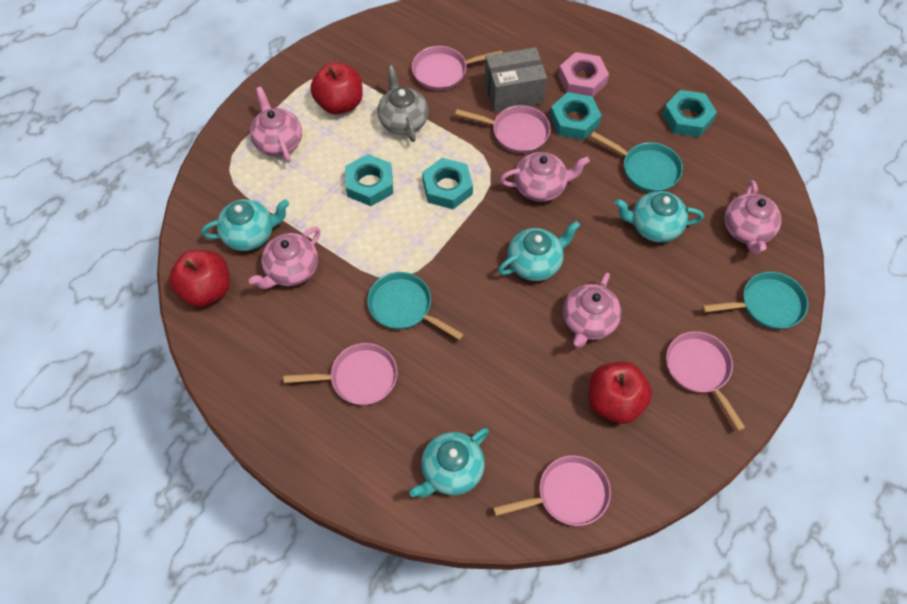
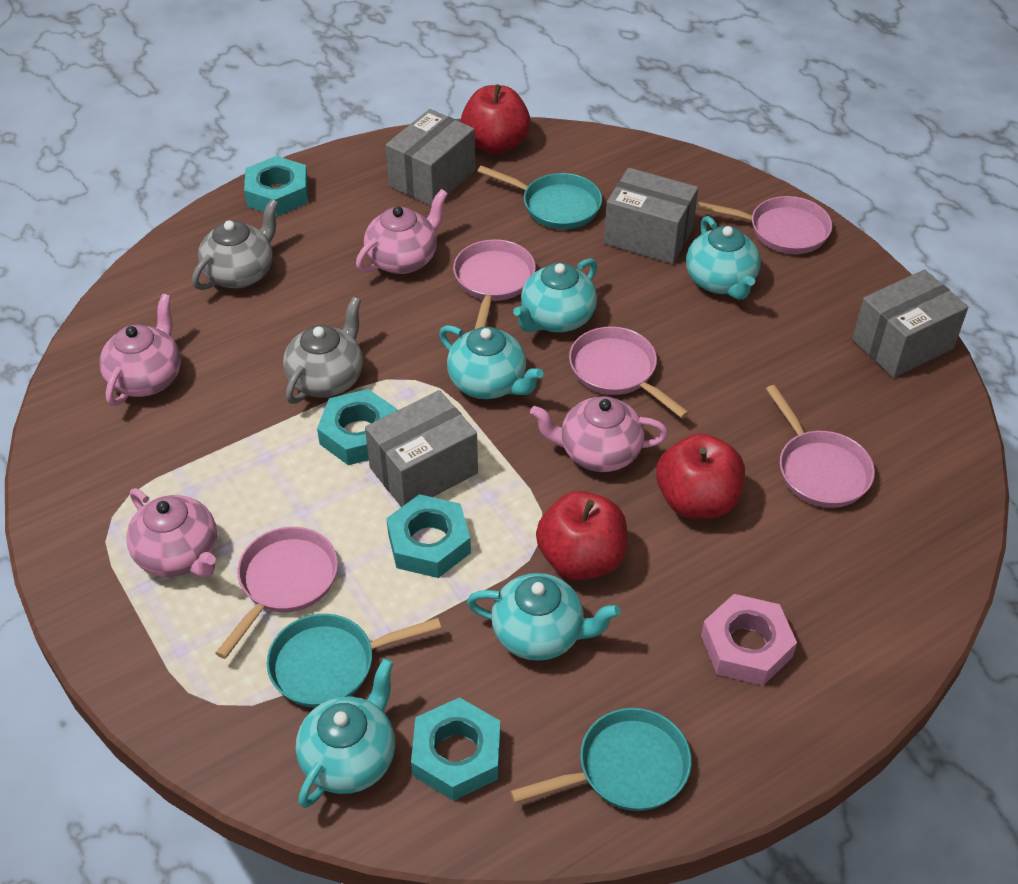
grey box: [484,47,547,112] = 1 -> [365,390,478,507] [386,109,476,206] [604,168,698,264] [852,270,968,378] = 4
grey teapot: [377,65,429,142] = 1 -> [192,199,279,290] [283,297,363,404] = 2
pink teapot: [249,227,320,289] [250,87,302,163] [500,152,590,202] [563,272,621,348] [724,180,781,254] = 5 -> [99,294,181,406] [126,488,217,577] [356,189,448,274] [530,396,668,472] = 4
turquoise teapot: [201,199,289,251] [410,428,489,498] [498,221,580,281] [615,191,704,242] = 4 -> [296,658,395,808] [439,325,543,399] [467,573,620,661] [513,258,597,332] [686,216,761,300] = 5

